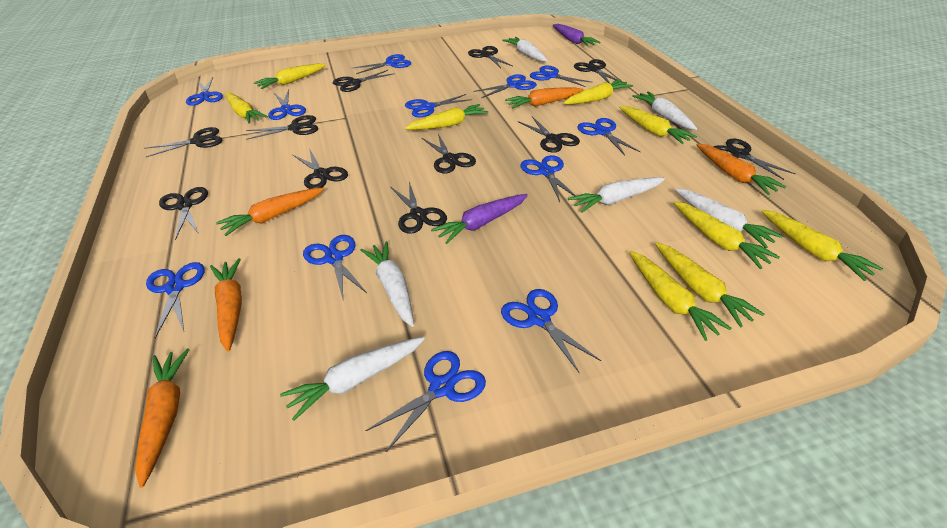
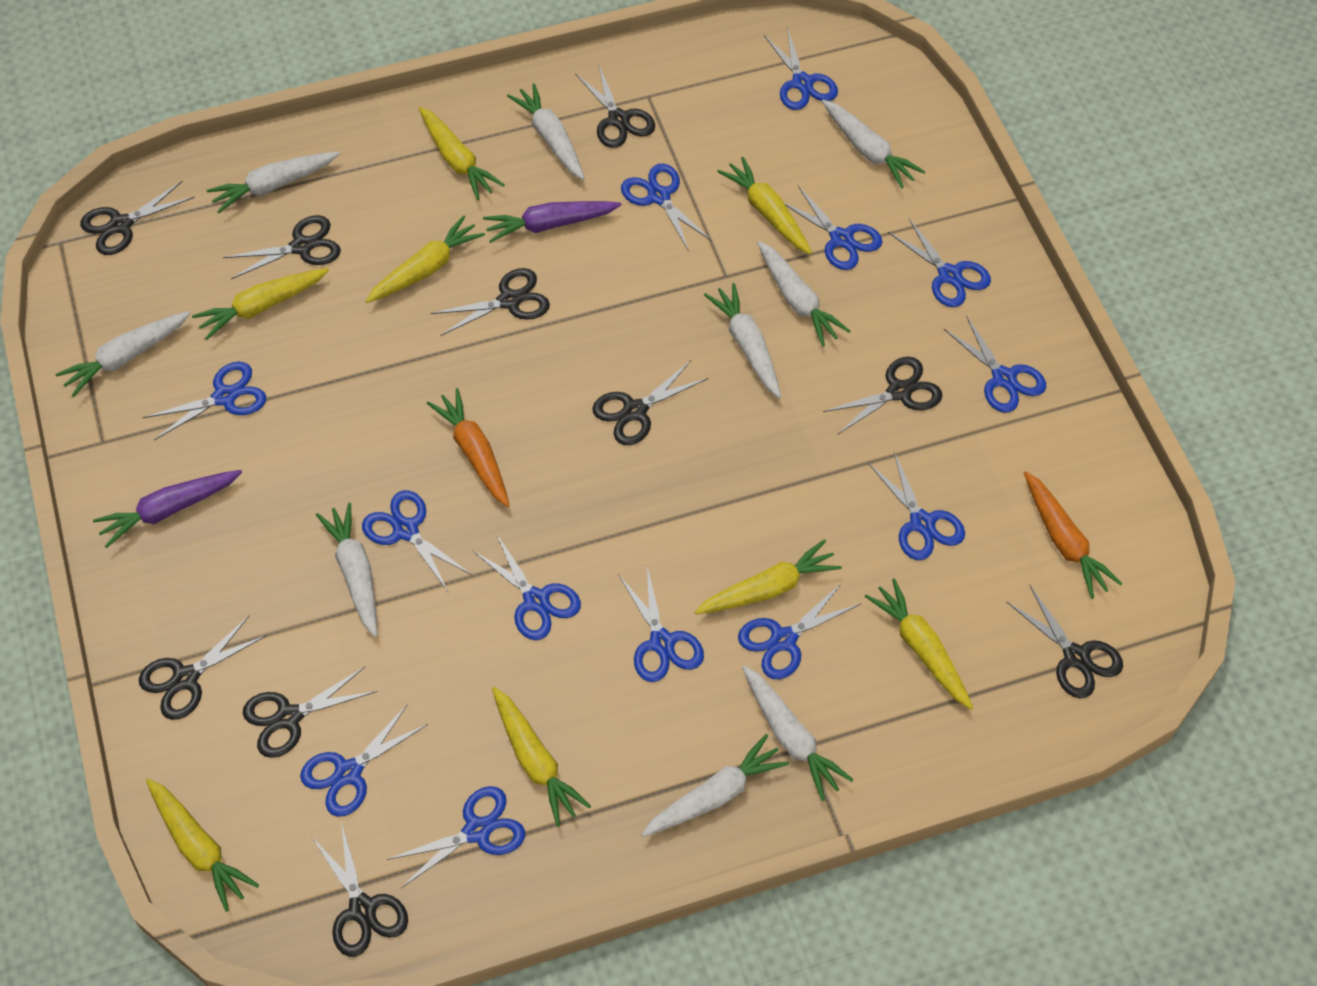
black scissors: [144,127,222,157] [159,187,208,240] [246,115,318,140] [292,148,348,189] [333,70,395,92] [390,182,447,234] [422,134,476,173] [468,46,513,68] [518,116,580,153] [574,59,622,83] [713,139,796,180] = 11 -> [80,181,195,255] [139,615,267,720] [223,215,341,279] [243,667,377,758] [311,822,408,957] [431,268,550,336] [575,64,655,148] [592,361,709,445] [823,357,942,434] [1007,586,1123,698] = 10
blue scissors: [146,262,205,338] [186,77,223,106] [268,90,306,120] [303,235,367,299] [353,54,411,74] [365,351,486,452] [405,94,473,117] [473,74,537,98] [501,289,601,373] [520,155,576,202] [530,66,593,87] [577,118,640,155] = 12 -> [143,362,266,440] [300,704,428,817] [362,490,472,593] [386,786,525,888] [472,533,581,640] [618,567,704,682] [621,164,712,251] [738,583,862,679] [764,27,838,110] [784,186,882,270] [868,452,965,560] [888,219,991,307] [944,315,1046,413] = 13
orange carrot: [135,349,189,488] [210,258,242,352] [216,188,324,236] [505,88,584,108] [697,144,786,195] = 5 -> [427,388,510,507] [1024,471,1123,599] = 2
white carrot: [280,337,425,421] [360,241,414,327] [502,37,548,62] [568,177,665,213] [632,91,697,130] [675,188,783,248] = 6 -> [55,311,191,397] [206,151,340,213] [316,503,377,637] [507,83,585,180] [641,734,789,837] [704,283,781,398] [742,665,854,801] [757,241,850,346] [822,100,925,188] = 9
yellow carrot: [225,92,268,124] [254,64,326,89] [405,104,488,130] [564,79,633,104] [619,106,697,144] [629,251,732,341] [655,242,764,327] [674,202,780,269] [761,210,883,281] = 9 -> [146,778,259,912] [192,268,329,340] [365,215,485,303] [419,107,505,200] [492,687,591,827] [695,539,842,614] [717,157,812,254] [865,578,973,710] = 8

